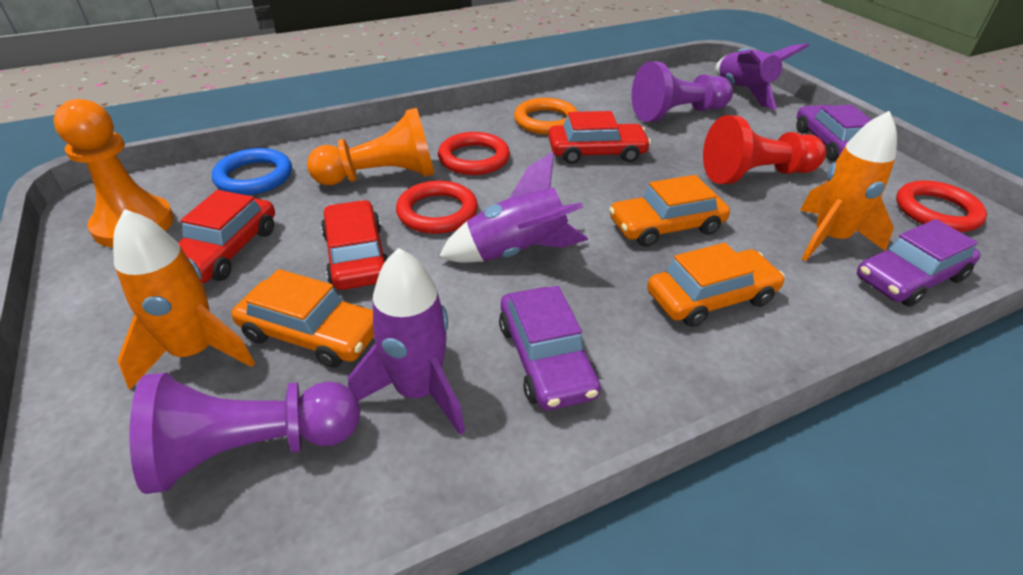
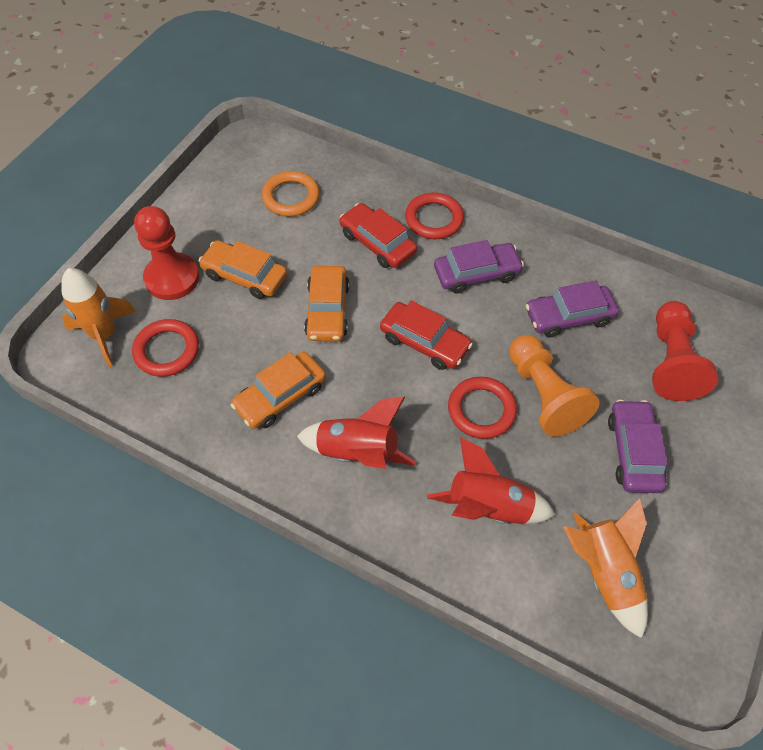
blue ring: [212,148,292,195] = 1 -> none = 0
orange pawn: [53,99,174,247] [307,108,434,185] = 2 -> [509,335,599,437] = 1
purple pawn: [130,373,361,494] [631,61,733,122] = 2 -> none = 0
purple rocket: [348,248,465,435] [439,152,589,263] [715,43,809,110] = 3 -> none = 0
red car: [178,190,275,283] [321,200,388,290] [548,111,651,164] = 3 -> [340,203,417,268] [380,300,473,370] = 2
red pawn: [703,115,826,184] = 1 -> [134,206,199,300] [652,301,718,401] = 2
red rocket: none = 0 -> [297,397,417,469] [427,437,555,524] = 2

